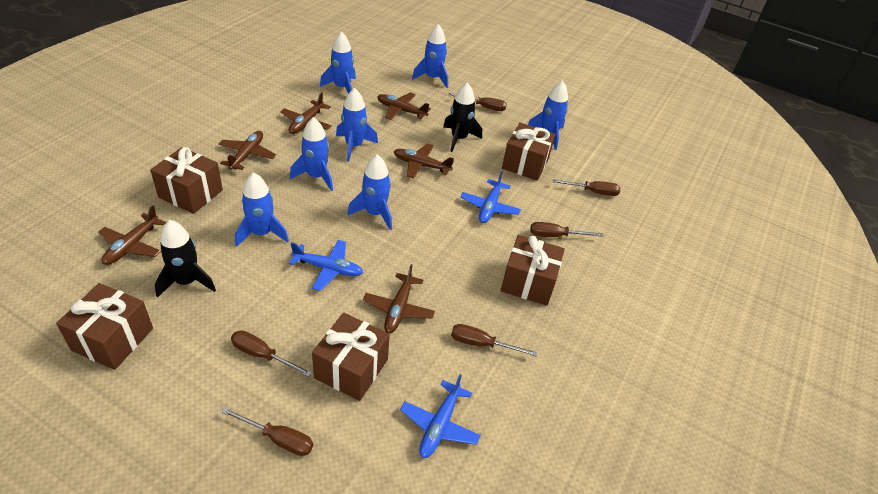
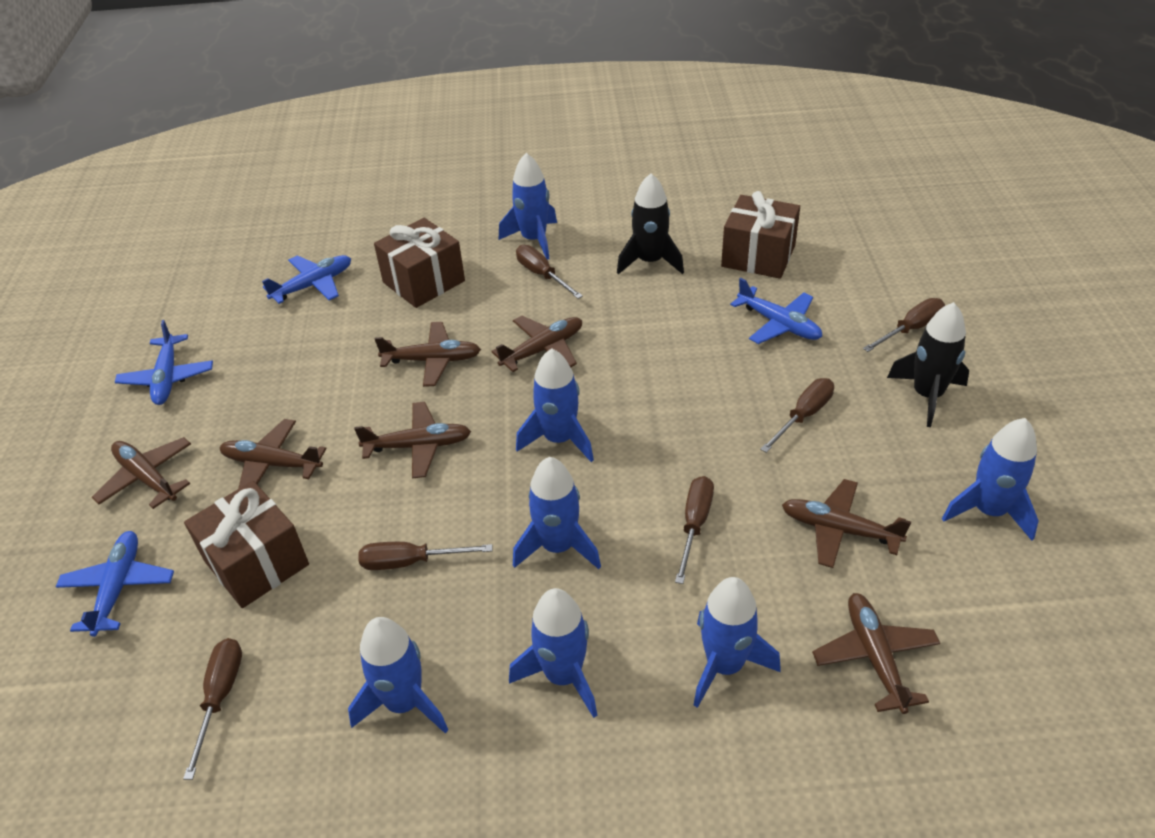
blue plane: [289,240,363,291] [400,374,481,458] [461,171,521,223] = 3 -> [56,531,174,637] [115,320,213,405] [262,255,351,304] [730,278,822,344] = 4
brown gift: [56,283,153,370] [150,147,223,214] [312,313,390,401] [501,235,565,306] [502,123,556,181] = 5 -> [184,481,309,608] [374,218,465,308] [721,191,800,279] = 3
brown plane: [98,205,166,265] [219,131,276,170] [280,92,332,134] [363,264,435,334] [377,92,431,120] [394,143,454,179] = 6 -> [92,437,191,509] [219,419,327,489] [354,402,471,478] [375,322,481,387] [491,316,582,372] [782,479,911,568] [812,593,940,714] = 7

